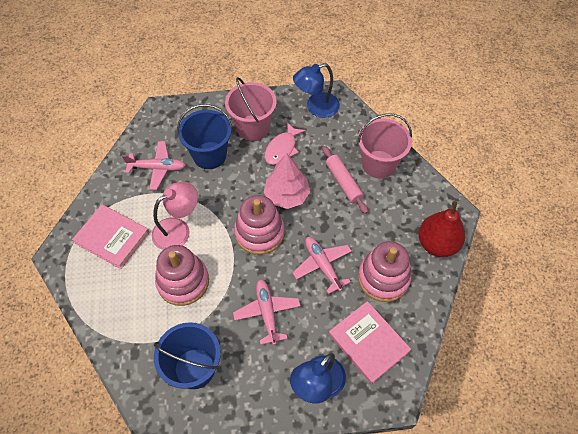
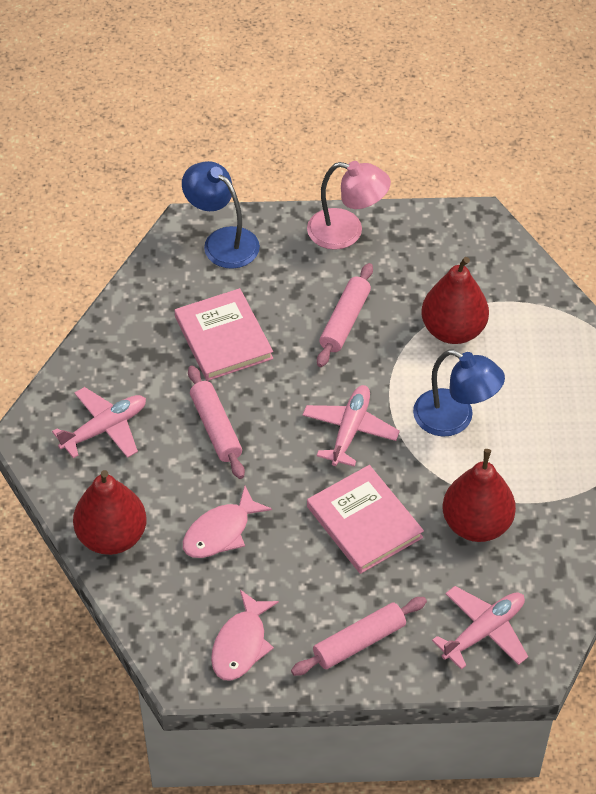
blue bucket: [154,322,221,389] [177,104,232,169] = 2 -> none = 0
pink bucket: [225,77,276,141] [357,114,412,179] = 2 -> none = 0
pink fish: [265,122,306,165] = 1 -> [183,486,272,558] [211,590,279,681] = 2
pink rolling pin: [322,146,368,214] = 1 -> [188,366,245,479] [291,597,427,676] [317,263,373,367] = 3
pink stacking toy: [155,245,209,306] [234,195,285,255] [358,241,411,302] = 3 -> none = 0
pink tree: [264,153,310,209] = 1 -> none = 0
red pear: [419,201,465,257] = 1 -> [73,470,147,555] [421,257,489,344] [443,449,516,542] = 3

